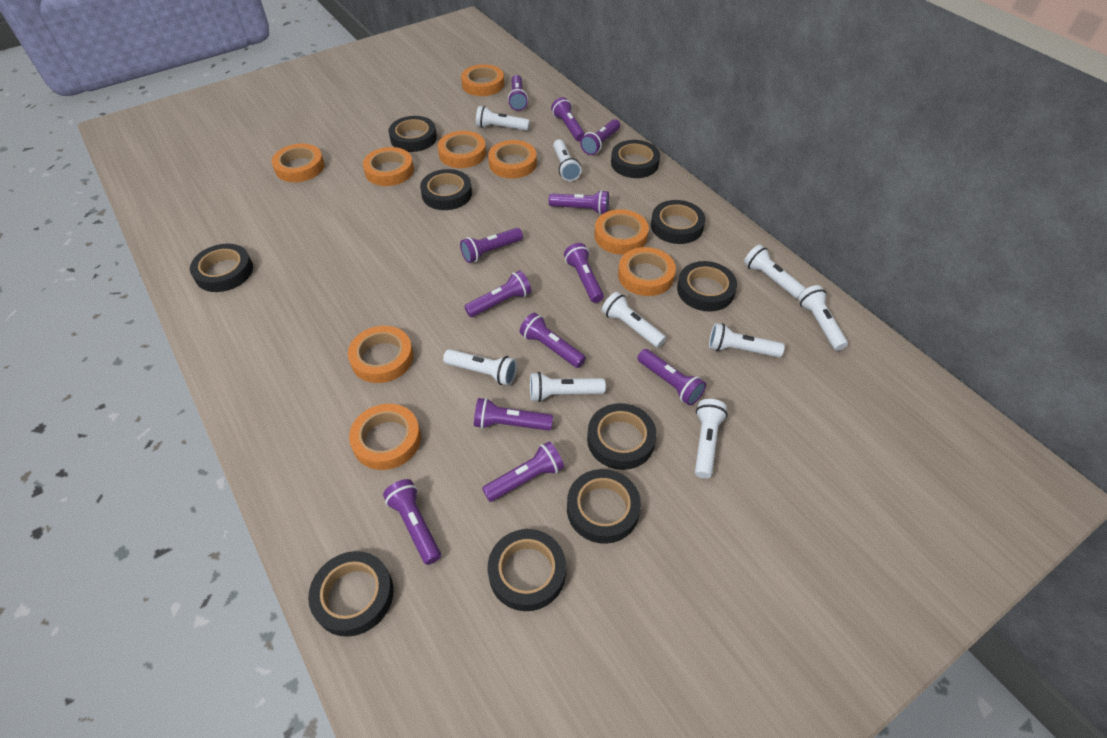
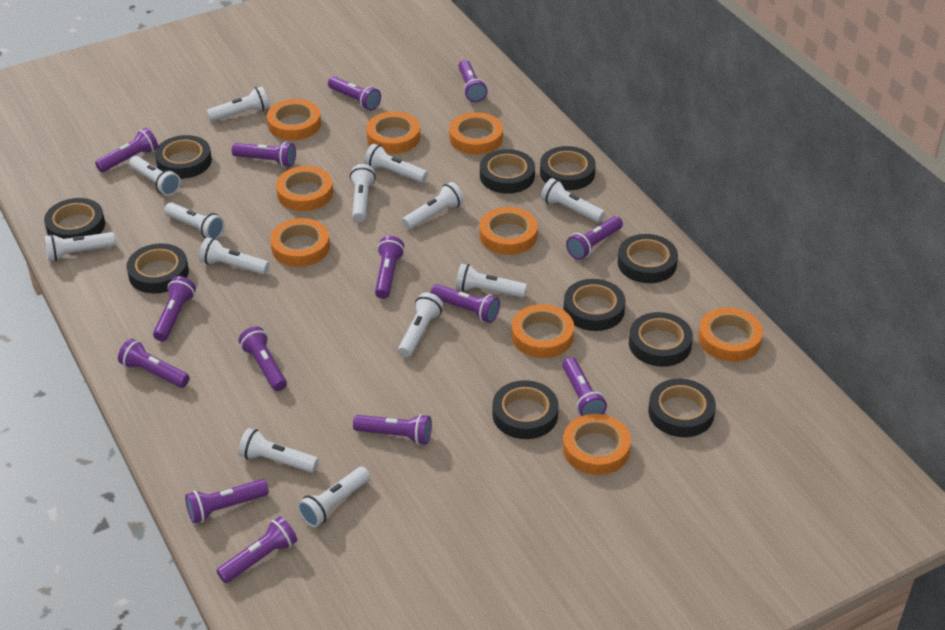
purple flashlight: [383,479,441,565] [460,228,523,263] [464,271,531,317] [474,398,553,431] [482,441,564,502] [508,75,528,111] [520,313,586,368] [549,190,609,215] [551,97,585,142] [564,243,604,303] [580,119,620,155] [637,349,706,405] = 12 -> [95,128,158,172] [118,339,190,388] [153,276,196,341] [185,479,269,523] [216,516,297,583] [232,142,296,167] [239,326,287,391] [328,76,381,111] [353,414,432,445] [375,236,405,299] [431,284,500,323] [458,60,488,102] [562,357,607,416] [566,216,623,260] = 14
white flashlight: [443,349,517,386] [476,106,530,131] [530,372,606,402] [553,139,581,181] [602,292,666,348] [695,399,728,479] [709,323,785,358] [744,245,806,299] [798,285,848,351] = 9 -> [44,232,116,261] [129,156,181,196] [164,202,225,239] [199,237,269,275] [207,86,269,121] [238,428,319,473] [298,467,370,527] [350,164,376,222] [364,144,428,183] [398,293,443,357] [402,182,464,229] [456,264,527,298] [541,178,605,223] = 13

